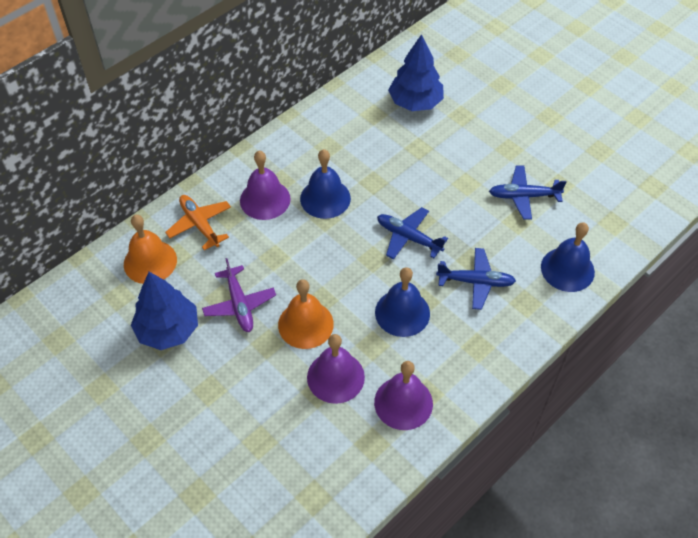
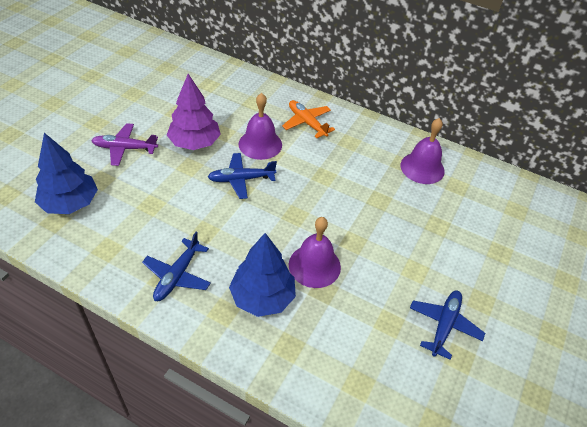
blue bell: [300,149,351,219] [375,267,430,337] [541,222,595,292] = 3 -> none = 0
orange bell: [124,215,177,284] [278,279,334,349] = 2 -> none = 0
purple tree: none = 0 -> [167,74,221,150] = 1

